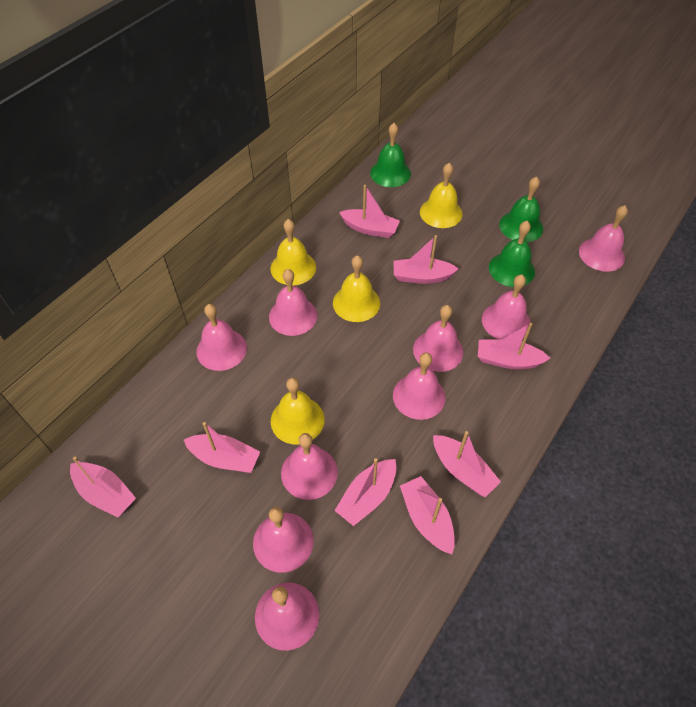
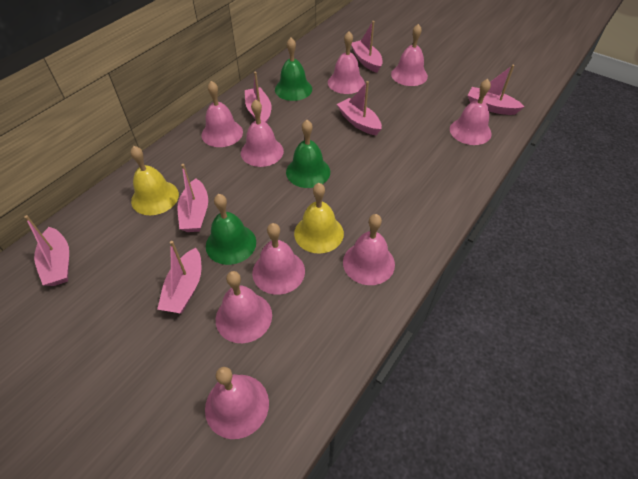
pink boat: [70,457,136,518] [184,422,260,473] [334,458,397,526] [339,185,400,238] [393,235,459,284] [400,476,455,554] [433,431,501,497] [478,323,550,369] = 8 -> [24,215,69,286] [157,241,201,313] [177,164,208,232] [245,72,272,123] [337,81,382,135] [351,21,383,73] [467,65,524,115] = 7
yellow bell: [271,219,316,285] [271,377,325,445] [333,255,380,322] [420,163,463,228] = 4 -> [131,146,179,215] [294,183,344,253] = 2

